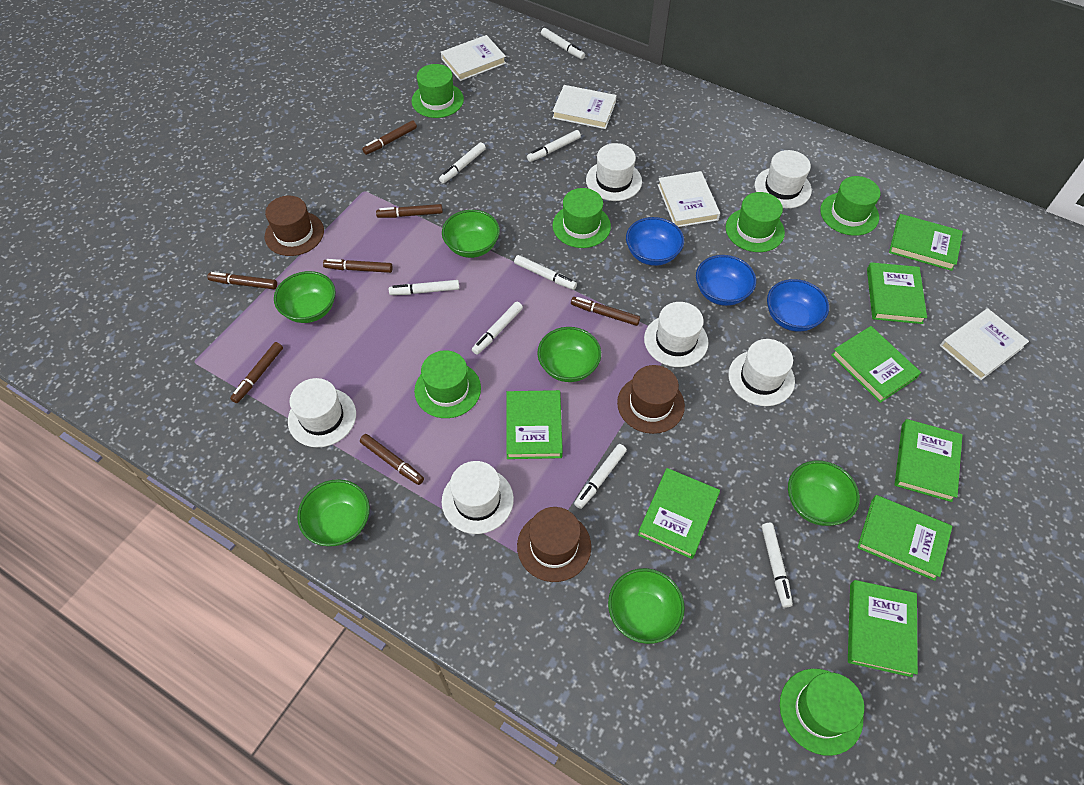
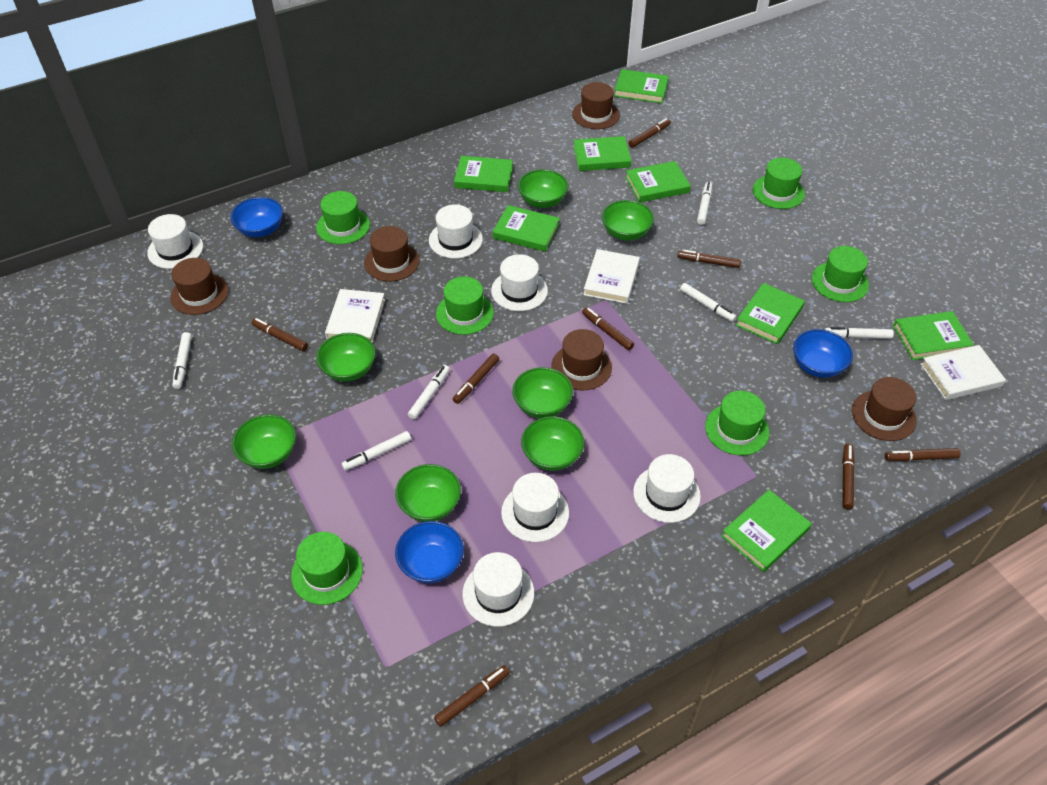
brown hat: [265,196,324,256] [517,507,591,582] [617,365,685,434] = 3 -> [170,258,228,315] [364,226,420,281] [551,329,612,391] [572,82,620,129] [852,377,917,441] = 5
brown marker: [207,272,277,289] [230,342,283,403] [323,259,393,273] [360,434,424,485] [362,121,417,155] [376,204,443,218] [571,297,640,326] = 7 -> [251,318,308,351] [434,665,510,727] [453,353,499,404] [582,307,634,350] [628,118,671,148] [677,249,741,268] [842,444,855,510] [885,448,961,461] = 8
green bowl: [274,271,336,323] [297,479,370,546] [442,210,500,258] [537,327,601,382] [608,568,685,644] [788,461,860,526] = 6 -> [232,414,296,469] [316,333,376,382] [395,464,461,522] [512,367,573,418] [518,169,568,208] [521,416,584,471] [602,200,654,240] = 7
white book: [441,35,506,81] [552,85,617,129] [658,171,720,227] [940,308,1029,380] = 4 -> [325,289,385,342] [583,249,640,304] [920,345,1006,400] = 3
white marker: [389,280,459,295] [439,142,486,183] [472,302,523,355] [514,255,577,290] [527,130,581,162] [541,28,585,59] [574,444,627,509] [762,523,793,607] = 8 -> [173,332,192,389] [342,431,411,471] [408,365,450,420] [680,283,737,322] [697,182,712,225] [825,327,894,339] = 6

